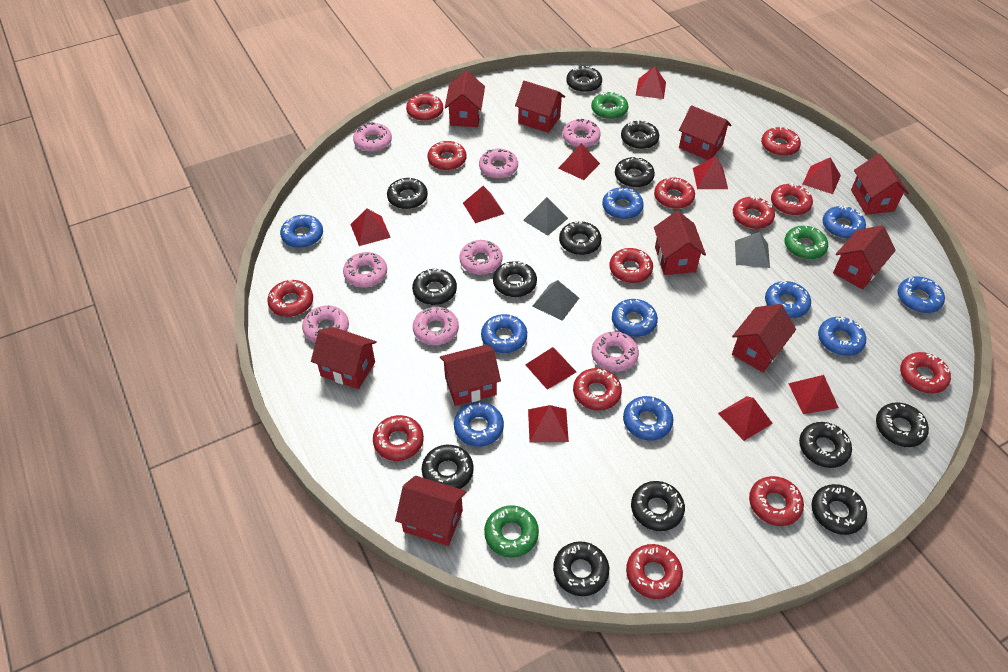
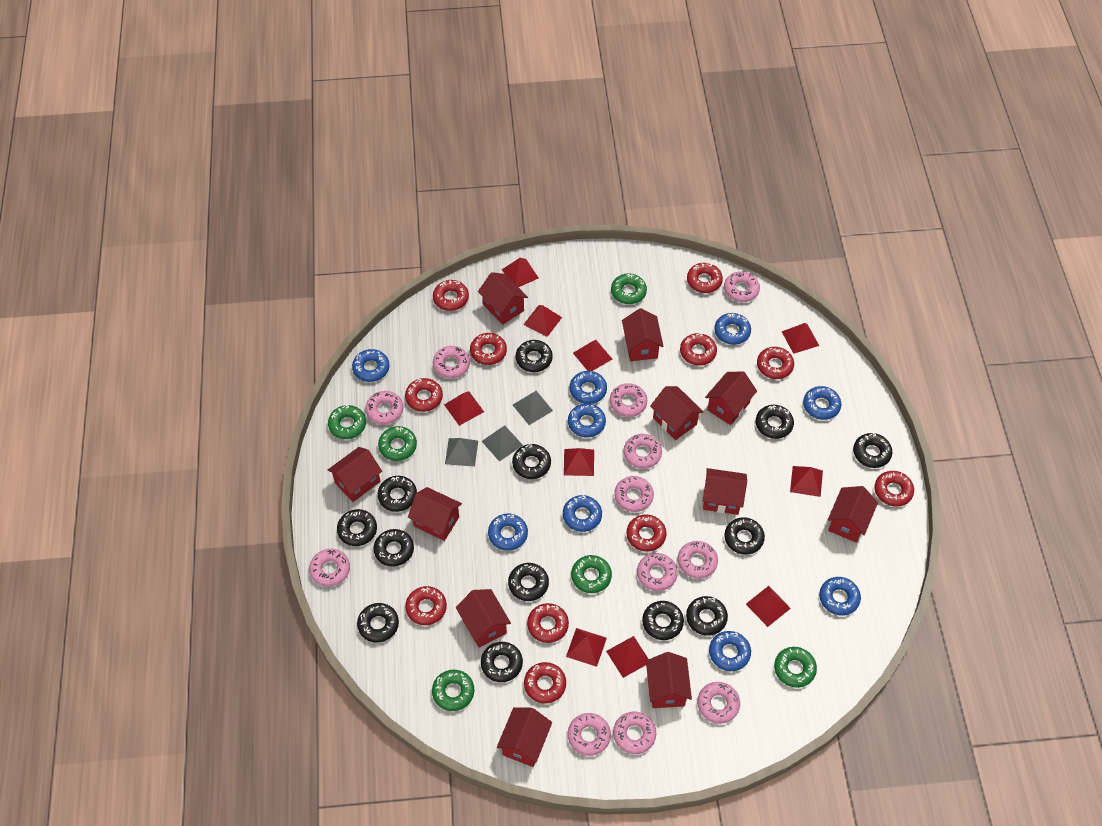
blue donut: [280,215,323,248] [454,402,504,447] [481,314,527,353] [602,187,644,219] [612,299,658,337] [623,396,673,440] [765,281,811,318] [818,317,866,356] [822,206,866,239] [897,276,945,313] = 10 -> [352,349,389,382] [488,514,528,551] [563,495,602,532] [568,403,606,438] [570,371,607,404] [709,631,751,671] [714,313,751,345] [803,386,841,420] [819,577,861,616] = 9
green donut: [484,505,539,558] [591,92,628,120] [785,225,828,259] = 3 -> [328,405,366,439] [378,426,417,461] [432,670,475,711] [571,555,612,593] [611,273,647,304] [774,647,817,688] = 6
pink donut: [302,306,349,343] [343,252,387,287] [353,122,392,152] [413,307,459,345] [459,240,503,275] [479,149,518,179] [562,119,601,148] [591,331,639,372] = 8 -> [309,549,350,587] [365,391,403,425] [433,346,470,378] [568,713,611,756] [610,383,647,417] [613,711,656,754] [614,476,654,512] [623,434,662,469] [637,553,678,591] [678,541,718,579] [697,682,740,724] [724,271,760,302] = 12
red donut: [267,280,313,317] [373,415,424,461] [406,94,443,121] [427,141,467,171] [573,368,622,411] [609,248,653,283] [626,544,683,599] [654,178,695,209] [733,196,775,229] [749,476,804,526] [761,127,801,156] [771,184,813,215] [900,352,951,394] = 13 -> [405,378,443,412] [405,586,447,625] [433,280,469,311] [470,333,507,365] [524,662,566,704] [527,603,569,643] [626,514,667,552] [680,333,717,366] [687,263,723,293] [757,347,794,379] [874,471,914,507] = 11
red house: [311,327,377,389] [395,476,466,546] [440,345,501,406] [445,71,485,127] [515,81,565,133] [654,211,706,275] [679,105,731,160] [732,304,796,372] [833,225,896,290] [851,153,909,215] = 10 -> [328,447,382,502] [408,487,462,541] [456,589,511,648] [478,272,528,325] [497,707,552,767] [622,308,664,361] [646,652,692,708] [650,386,703,440] [703,468,747,515] [705,371,757,425] [828,486,878,543] = 11

